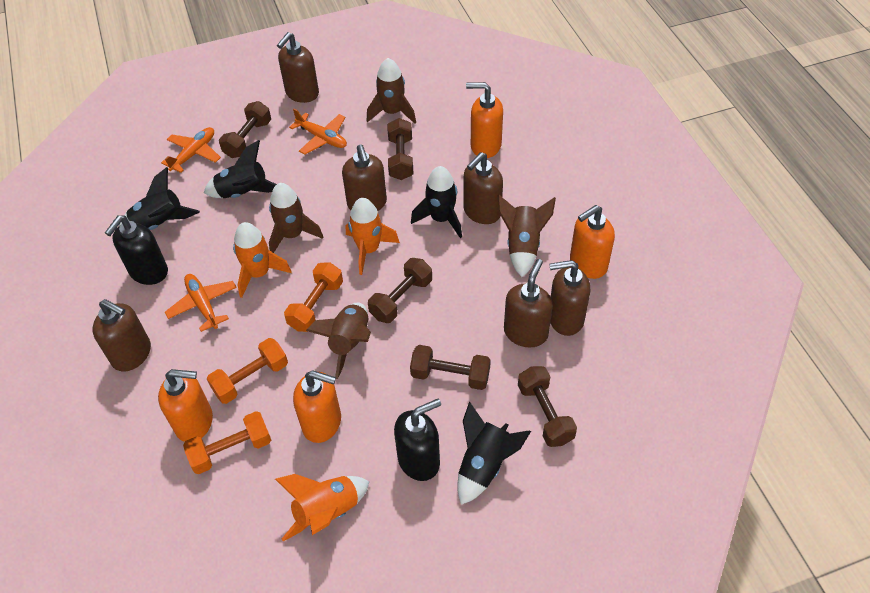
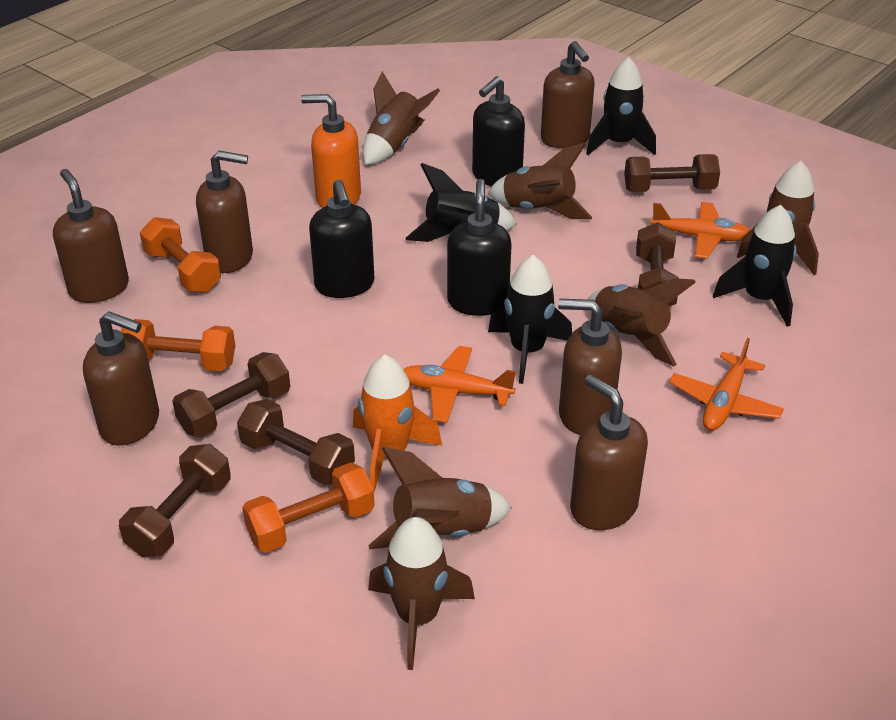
black soap dispenser: [105,215,168,285] [394,399,441,481] = 2 -> [309,179,374,298] [447,179,512,316] [472,76,525,187] = 3
brown rocket: [269,183,323,253] [306,302,371,379] [367,58,416,123] [498,195,556,277] = 4 -> [363,71,440,165] [368,447,512,549] [368,517,475,670] [488,143,593,219] [588,278,696,366] [737,161,819,275] = 6
orange rocket: [233,222,292,298] [275,474,369,541] [346,198,400,275] = 3 -> [353,354,442,492] = 1
orange soap dispenser: [158,369,213,442] [293,370,341,443] [466,82,503,158] [570,205,615,279] = 4 -> [301,94,361,208] = 1

